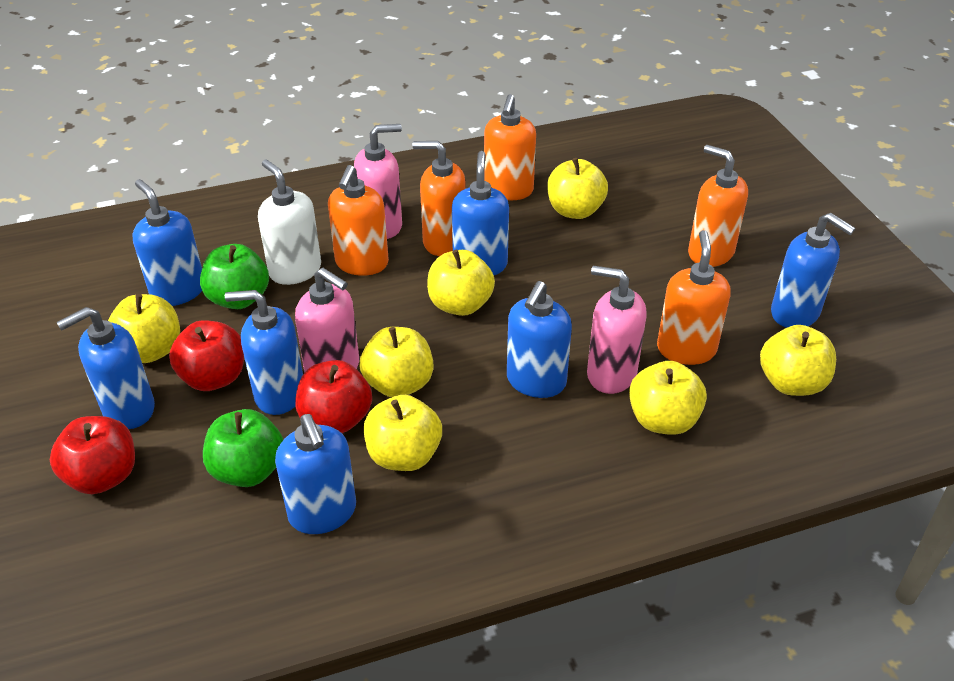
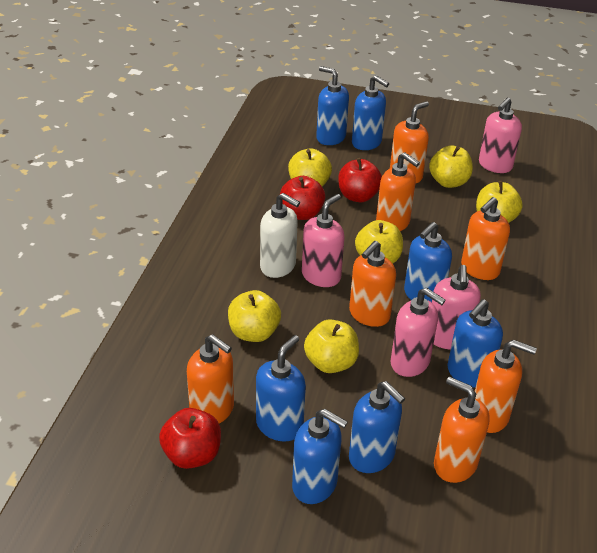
green apple: [200,244,269,309] [203,409,283,487] = 2 -> none = 0
orange soap dispenser: [328,165,389,276] [412,141,466,256] [484,94,536,200] [657,230,731,365] [688,145,748,267] = 5 -> [187,334,234,424] [349,241,396,327] [376,152,420,231] [390,101,429,183] [434,377,490,483] [461,197,510,280] [475,340,537,433] = 7
pink soap dispenser: [295,268,359,373] [354,124,402,239] [587,266,646,394] = 3 -> [302,194,345,287] [391,288,446,377] [432,265,481,349] [479,97,522,173] = 4
yellow apple: [108,294,180,363] [360,327,434,397] [364,395,442,471] [427,250,495,316] [547,158,608,219] [629,361,707,435] [760,325,836,396] = 7 -> [228,290,281,342] [288,148,332,187] [304,319,359,373] [355,220,403,264] [429,145,473,188] [476,181,523,223] = 6

